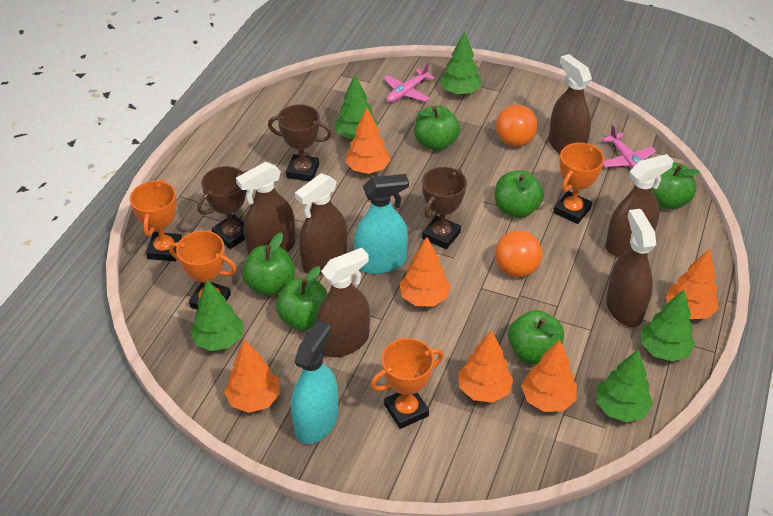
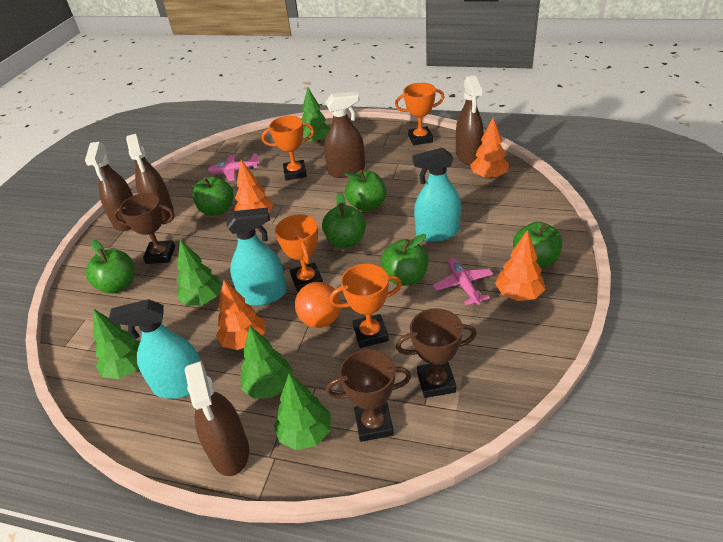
brown spray bottle: [236,162,295,255] [295,173,347,275] [316,248,370,357] [549,54,592,154] [605,154,673,257] [606,209,656,327] = 6 -> [85,142,133,231] [126,134,174,221] [185,361,249,476] [324,92,365,178] [456,75,484,165] = 5
orange ball: [495,230,542,277] [496,105,538,147] = 2 -> [295,282,341,328] = 1
orange tree: [224,339,280,413] [345,108,390,174] [399,237,450,307] [458,330,514,403] [521,340,577,412] [666,249,719,319] = 6 -> [216,280,265,350] [234,160,273,212] [470,117,509,179] [495,230,545,301] = 4
turquoise spray bottle: [291,320,338,444] [354,174,409,274] = 2 -> [109,299,201,399] [226,208,287,306] [412,147,461,242] = 3

